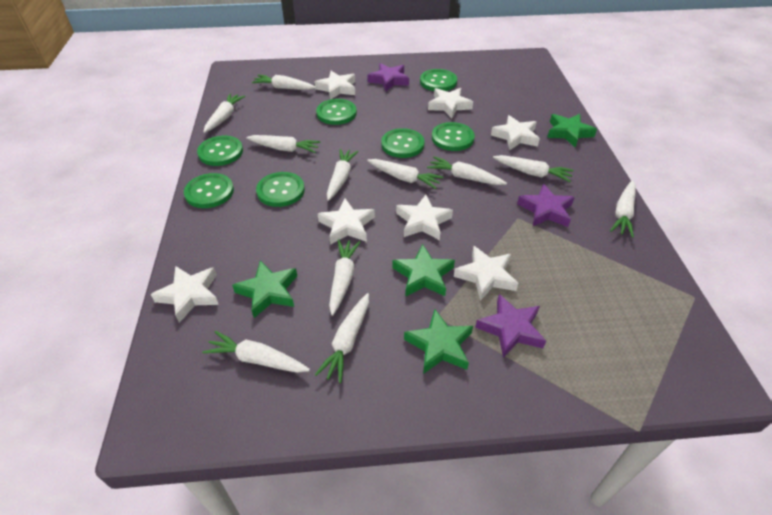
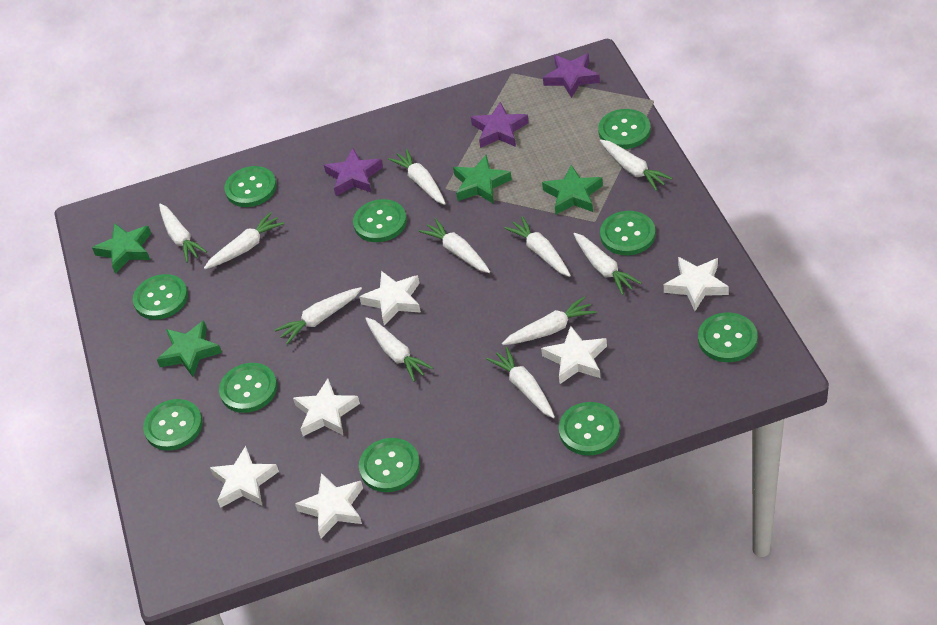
green button: [184,173,234,208] [197,136,243,166] [256,172,305,207] [316,99,357,125] [381,128,425,158] [420,69,457,91] [432,122,475,151] = 7 -> [133,274,188,320] [143,399,203,450] [219,363,277,413] [224,166,277,207] [353,199,407,242] [359,438,420,492] [559,402,620,456] [598,109,651,149] [600,211,656,255] [698,312,758,362] = 10
white star: [150,266,219,323] [314,71,355,99] [318,199,375,245] [396,195,453,240] [428,88,473,118] [454,246,518,301] [491,115,540,150] = 7 -> [210,446,279,508] [293,378,360,436] [295,473,363,538] [359,271,421,326] [541,325,607,384] [664,257,729,311] = 6

